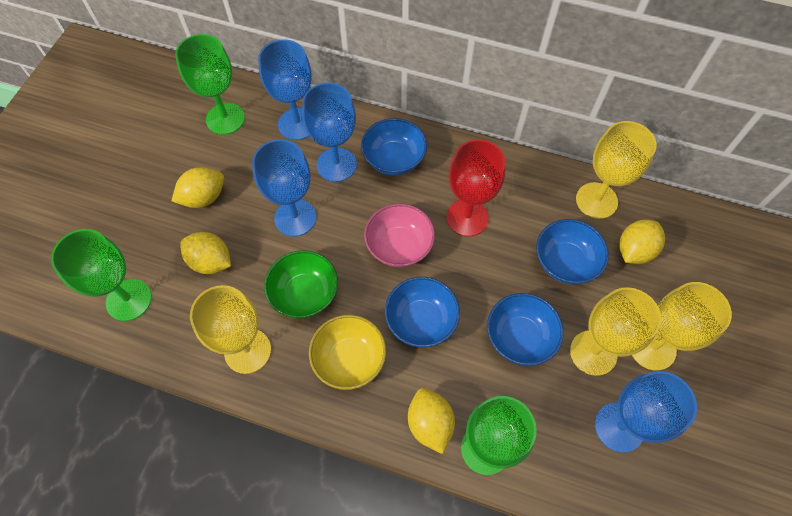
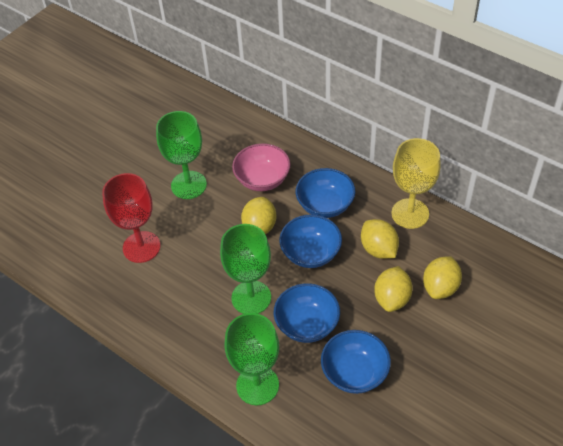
blue goblet: [252,139,316,237] [258,39,311,140] [302,83,357,182] [595,371,697,453] = 4 -> none = 0
green bowl: [264,250,338,318] = 1 -> none = 0
yellow bowl: [309,315,386,390] = 1 -> none = 0
yellow goblet: [190,285,271,374] [570,287,661,376] [576,121,656,219] [632,282,732,371] = 4 -> [392,138,441,229] = 1

